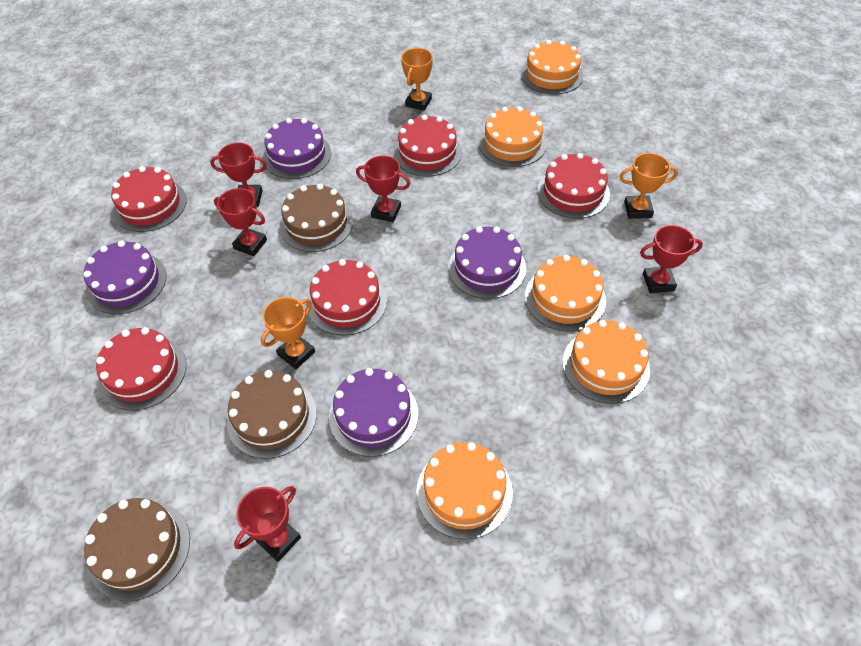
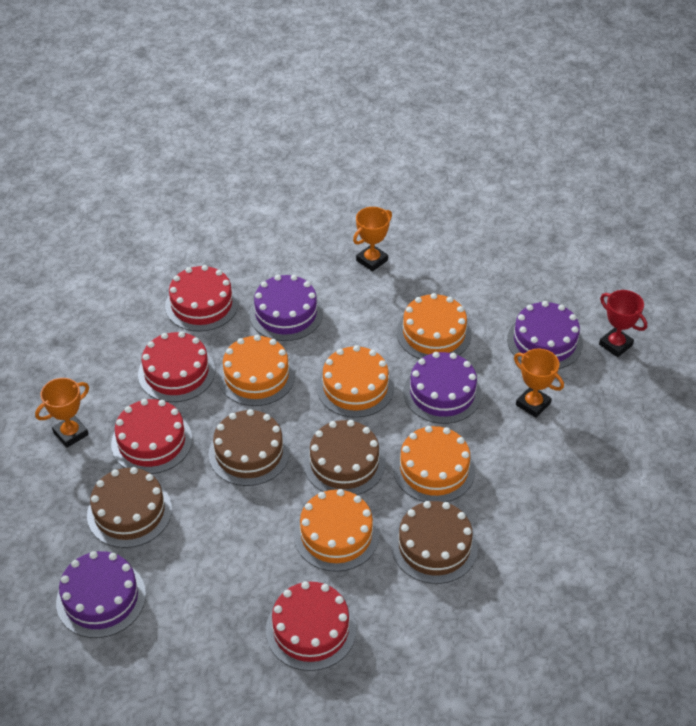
brown cake: [84,498,190,601] [227,370,317,459] [279,184,353,252] = 3 -> [87,467,172,548] [208,409,290,486] [304,420,385,495] [392,501,478,584] = 4
red cake: [96,327,186,410] [111,166,187,232] [308,259,387,335] [394,115,462,177] [538,153,610,219] = 5 -> [111,399,192,474] [138,331,215,402] [165,265,239,332] [266,581,356,671] = 4
red trophy: [210,143,267,207] [214,188,267,256] [234,486,301,562] [356,156,410,222] [640,225,703,293] = 5 -> [599,290,647,357] = 1

